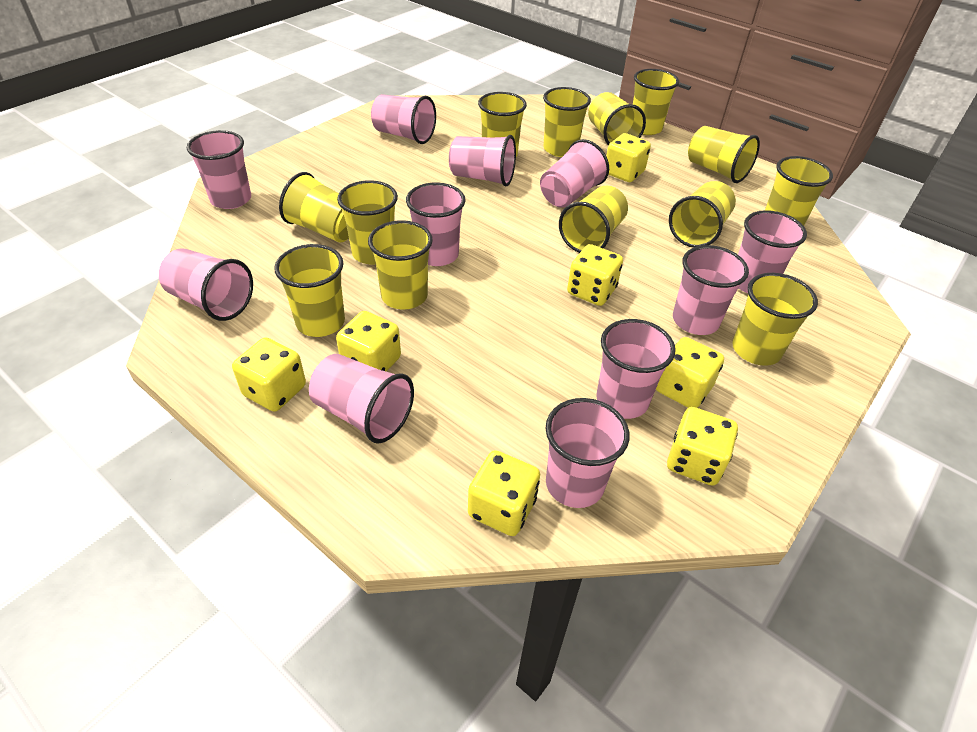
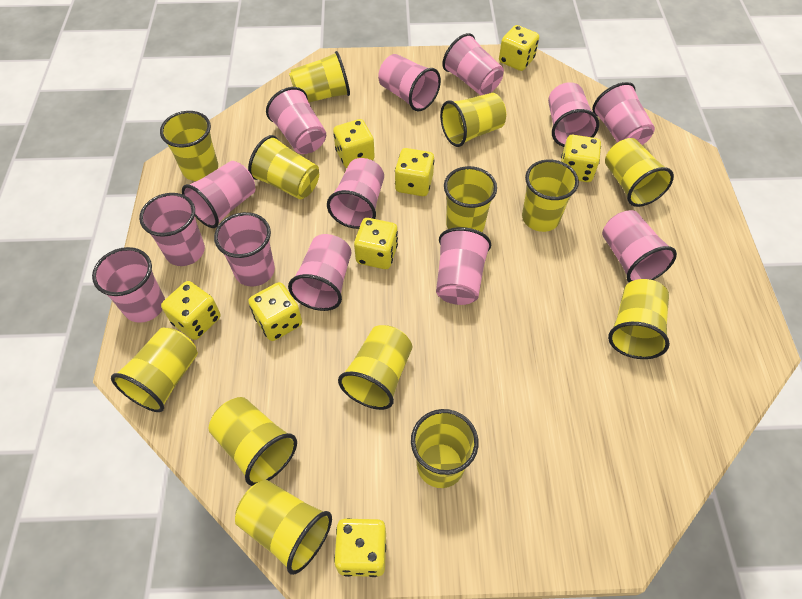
pink cup: [159,248,253,321] [187,130,251,209] [309,354,414,443] [371,94,436,144] [406,183,466,266] [449,135,516,187] [540,139,609,208] [545,398,629,508] [596,319,676,419] [673,245,749,335] [738,210,807,293] = 11 -> [92,247,165,323] [139,193,205,266] [182,161,255,228] [214,212,275,286] [266,87,326,154] [288,234,351,311] [327,158,384,229] [378,54,441,111] [436,227,491,305] [442,33,504,95] [548,82,599,147] [592,82,655,145] [602,210,677,283] = 13
yellow dice: [232,337,306,412] [336,311,401,372] [468,450,540,536] [567,244,623,306] [606,133,651,182] [656,337,724,408] [667,407,738,486] = 7 -> [161,281,220,340] [248,282,302,341] [333,119,375,168] [334,518,386,577] [354,218,398,269] [395,148,434,196] [499,25,539,71] [561,135,601,182] = 8

